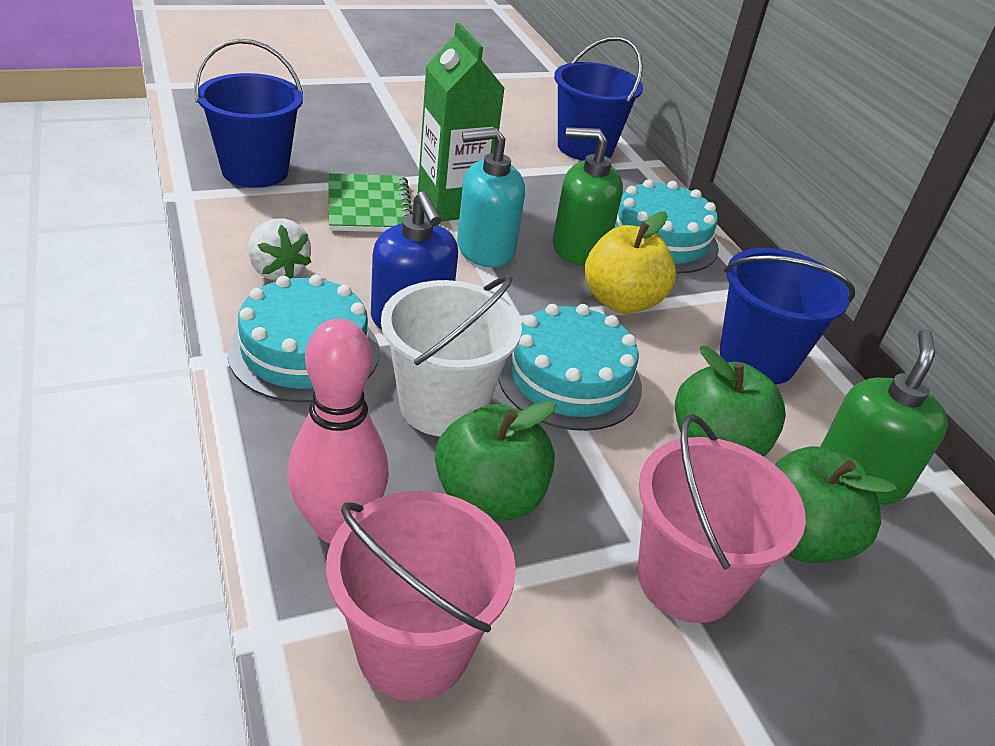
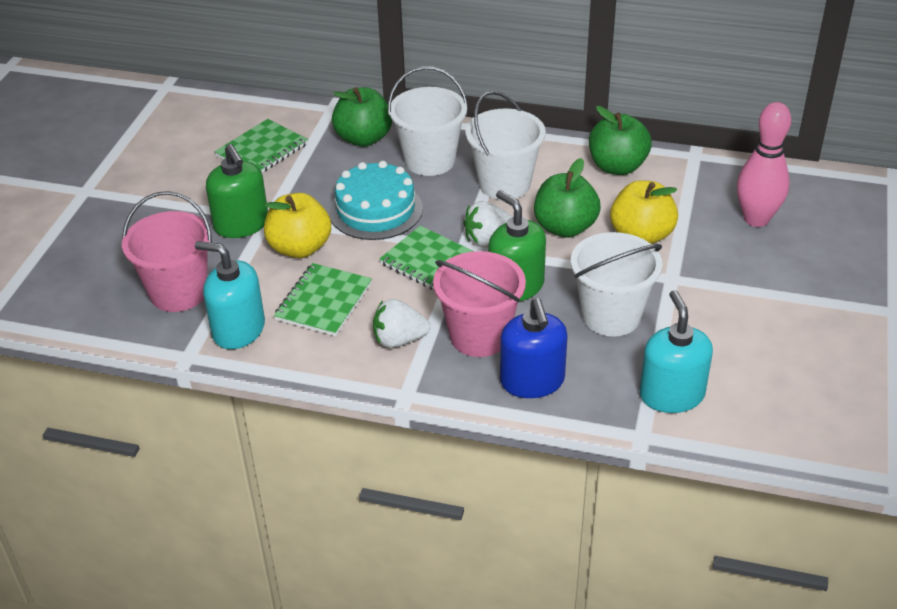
blue bucket: [194,39,303,188] [554,37,643,161] [720,248,855,385] = 3 -> none = 0
green carton: [418,23,505,222] = 1 -> none = 0
green notebook: [328,173,412,232] = 1 -> [215,119,308,173] [274,263,372,336] [379,226,475,290] = 3
turquoise cake: [227,275,380,402] [498,304,642,431] [614,179,719,273] = 3 -> [329,161,423,240] = 1
turquoise soap dispenser: [457,128,525,268] = 1 -> [195,241,265,349] [639,290,713,413] = 2
white bucket: [381,275,522,436] = 1 -> [388,66,468,176] [465,91,546,200] [571,232,663,336] = 3
white strawberry: [248,218,311,281] = 1 -> [373,299,430,348] [463,201,512,246] = 2
yellow apple: [584,211,676,314] = 1 -> [264,193,331,258] [610,180,678,244] = 2

